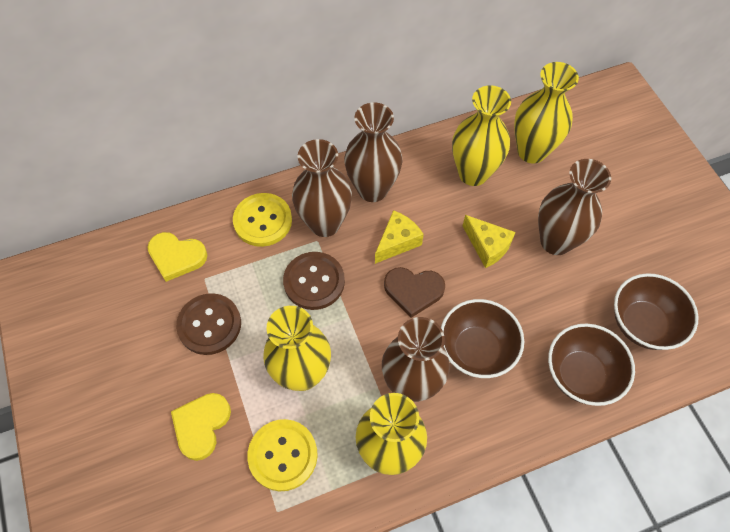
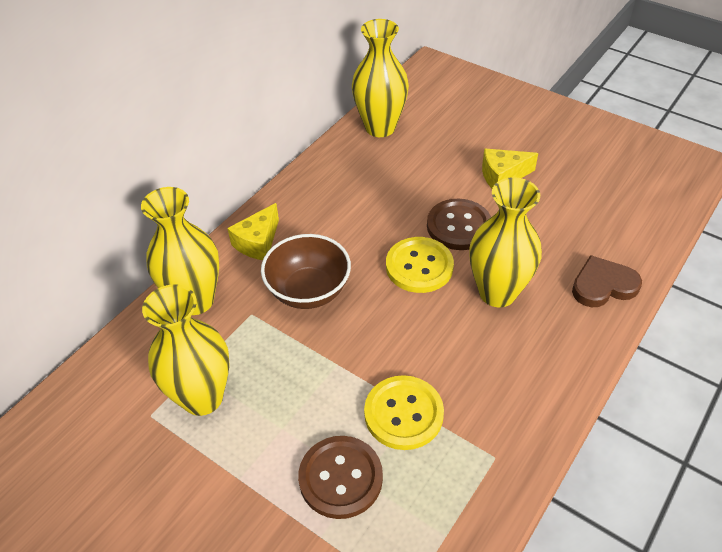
brown bowl: [441,299,524,378] [548,324,635,406] [614,273,698,350] = 3 -> [261,234,351,309] = 1
brown vase: [292,139,352,237] [344,102,403,202] [382,317,450,402] [538,159,611,255] = 4 -> none = 0
yellow heart: [147,232,207,282] [171,393,231,461] = 2 -> none = 0

